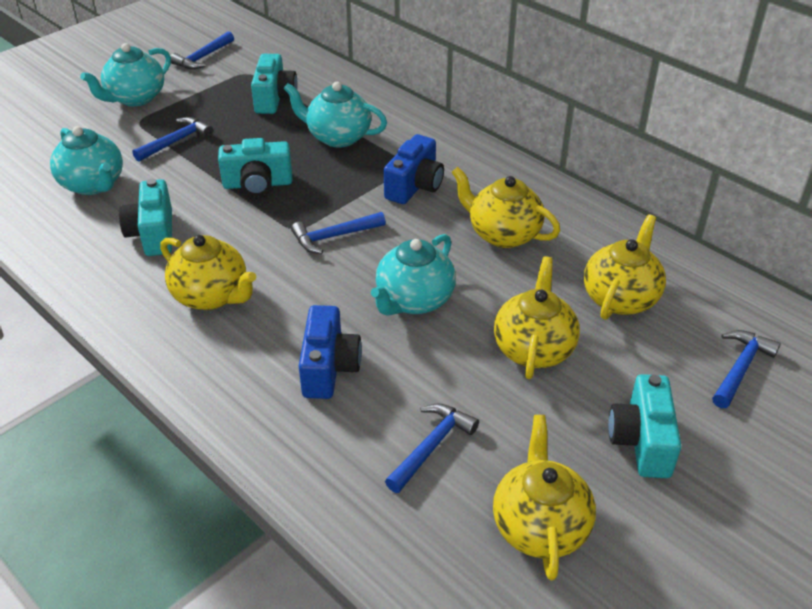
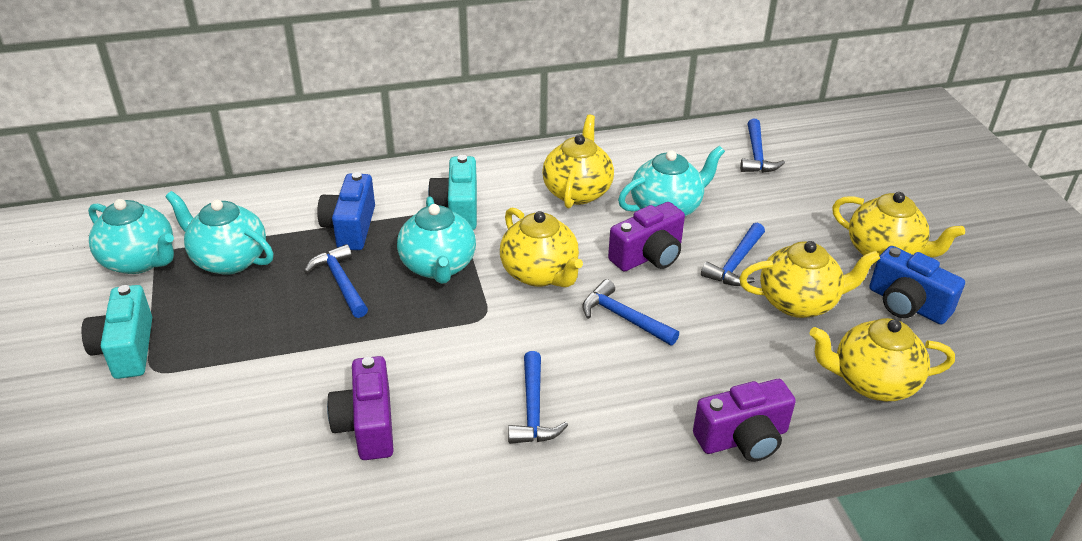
purple camera: none = 0 -> [327,356,394,460] [608,202,685,272] [693,379,796,462] = 3
turquoise camera: [119,179,172,256] [218,138,292,196] [251,54,298,114] [608,374,682,478] = 4 -> [81,285,152,379] [428,155,477,230] = 2

